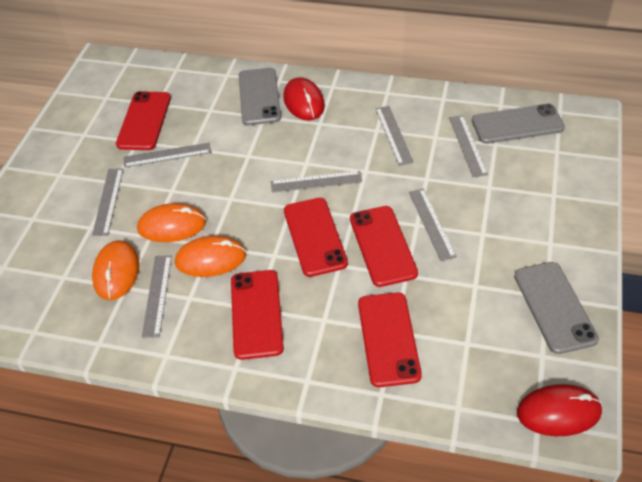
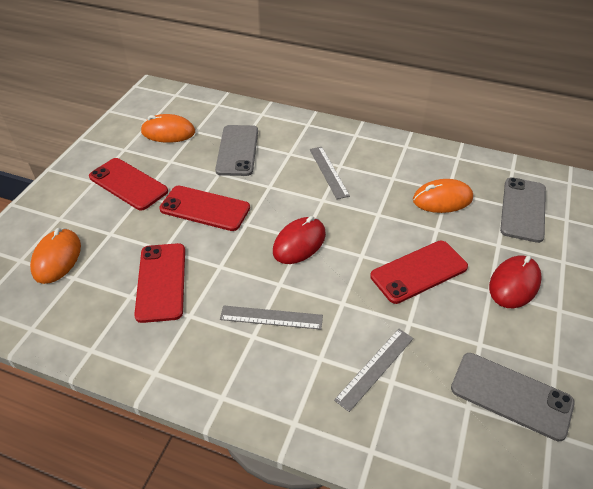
grey ruler: [92,168,123,236] [123,143,211,167] [142,255,172,338] [271,171,362,193] [376,106,414,166] [409,188,457,261] [449,115,488,177] = 7 -> [220,305,323,330] [310,147,350,199] [334,329,414,412] = 3
red phone: [116,91,171,150] [231,270,284,360] [284,198,348,277] [350,206,418,287] [358,292,422,387] = 5 -> [89,158,168,210] [134,243,185,323] [159,186,250,231] [370,241,468,304] = 4

